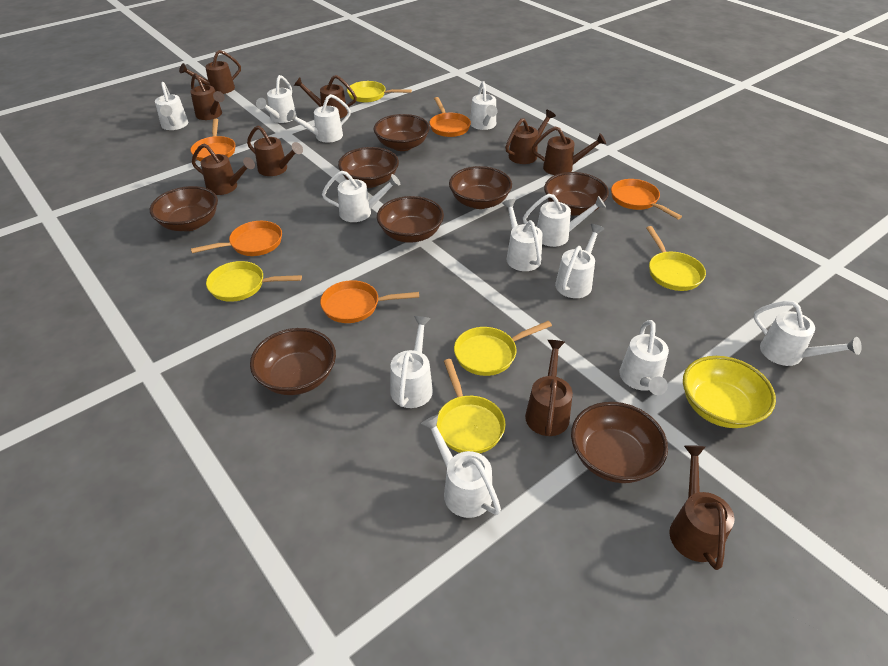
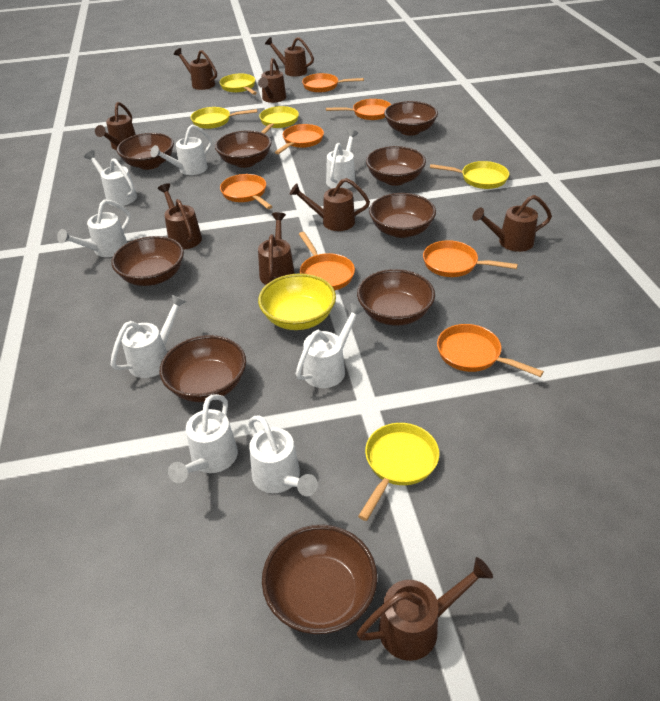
brown bowl: [150,186,218,231] [250,328,336,395] [338,147,399,188] [374,114,430,151] [377,196,444,243] [449,166,512,209] [544,172,609,216] [571,402,668,483] = 8 -> [111,236,184,286] [117,133,174,170] [160,335,246,402] [215,130,272,168] [262,525,377,634] [357,269,435,326] [366,146,426,186] [369,193,436,238] [384,101,438,136] = 9
orange pan: [191,119,235,161] [191,221,282,256] [320,280,419,323] [429,97,471,137] [611,179,682,219] = 5 -> [220,174,272,209] [275,124,324,154] [299,232,355,291] [302,73,364,93] [326,99,391,120] [423,240,518,277] [437,324,544,377] = 7
white watering can: [155,82,188,130] [256,75,297,123] [287,94,351,143] [322,171,400,222] [390,316,433,408] [421,415,501,518] [470,81,498,130] [502,199,543,271] [523,194,606,247] [555,224,605,298] [619,320,669,395] [753,301,862,366] = 12 -> [57,199,131,257] [84,150,137,206] [111,295,187,378] [151,125,212,175] [168,394,238,483] [248,415,318,496] [296,303,365,388] [326,129,358,189] = 8

